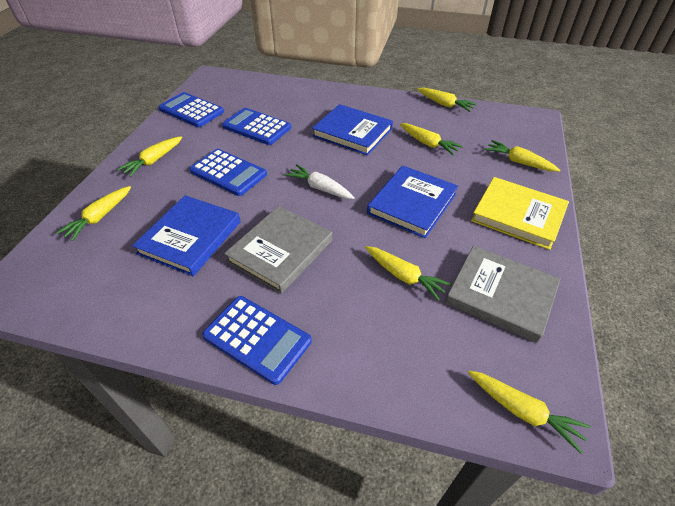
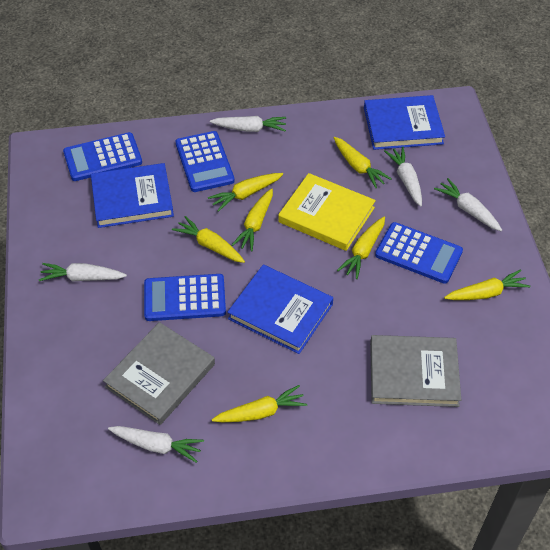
white carrot: [285,164,355,199] = 1 -> [39,263,127,282] [108,426,204,463] [210,116,286,132] [384,146,422,207] [434,178,502,231] = 5

